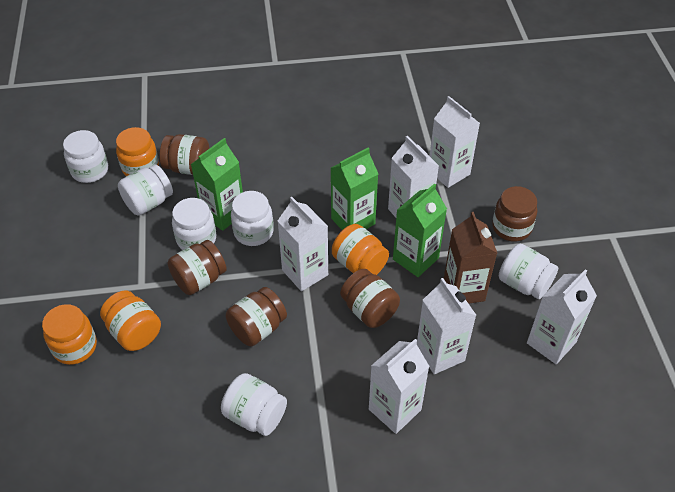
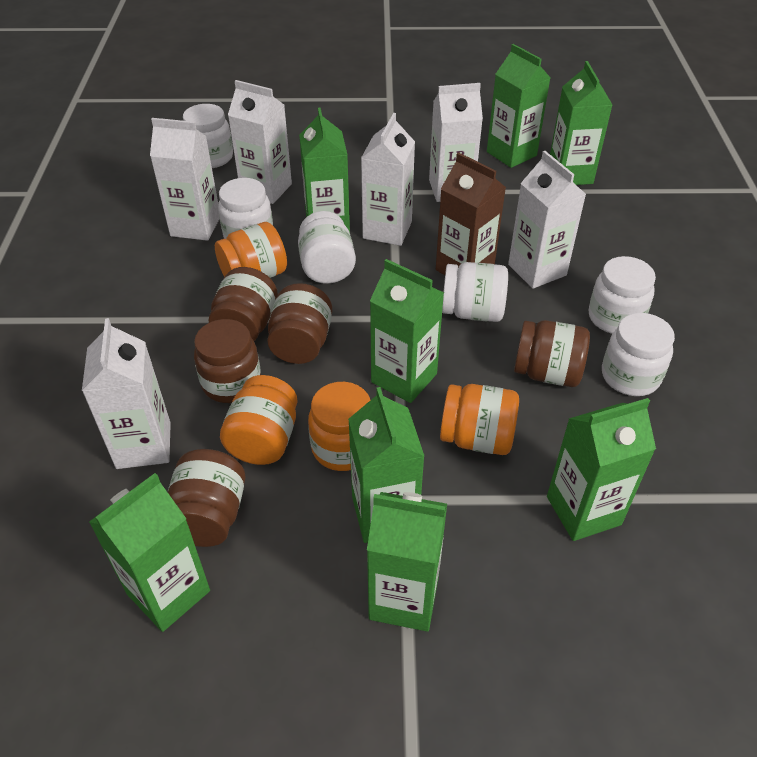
green carton: [191,138,243,231] [331,148,378,230] [393,183,447,277] = 3 -> [89,473,210,632] [299,108,350,232] [348,387,424,543] [367,492,447,632] [370,259,444,403] [487,44,550,168] [547,398,656,541] [550,61,612,185] = 8

